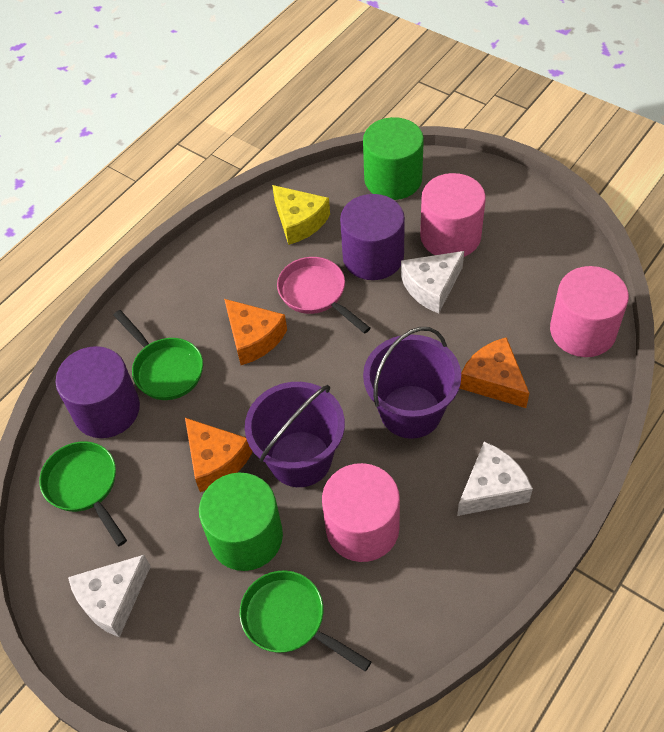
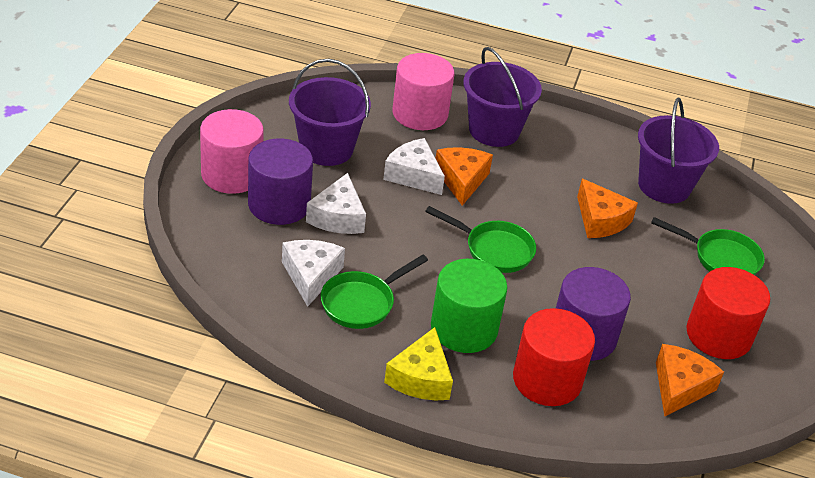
green cylinder: [199,473,283,571] [363,117,424,200] = 2 -> [431,259,508,353] = 1
pink cylinder: [322,463,400,562] [420,173,486,257] [550,266,629,357] = 3 -> [200,109,264,194] [392,53,454,130] = 2
pink pan: [277,257,371,334] = 1 -> none = 0
purple bucket: [245,382,345,487] [363,327,461,439] = 2 -> [289,59,371,166] [463,47,542,147] [638,98,719,204] = 3
red cylinder: none = 0 -> [513,308,595,406] [686,267,770,359] = 2

